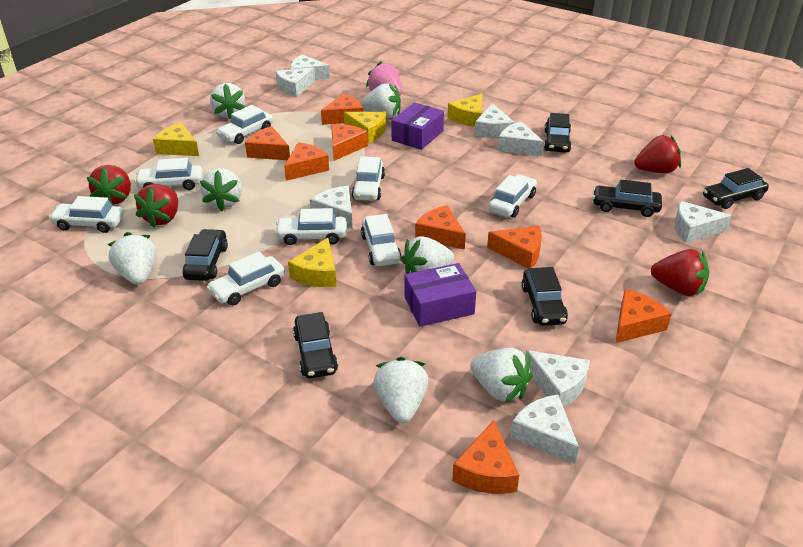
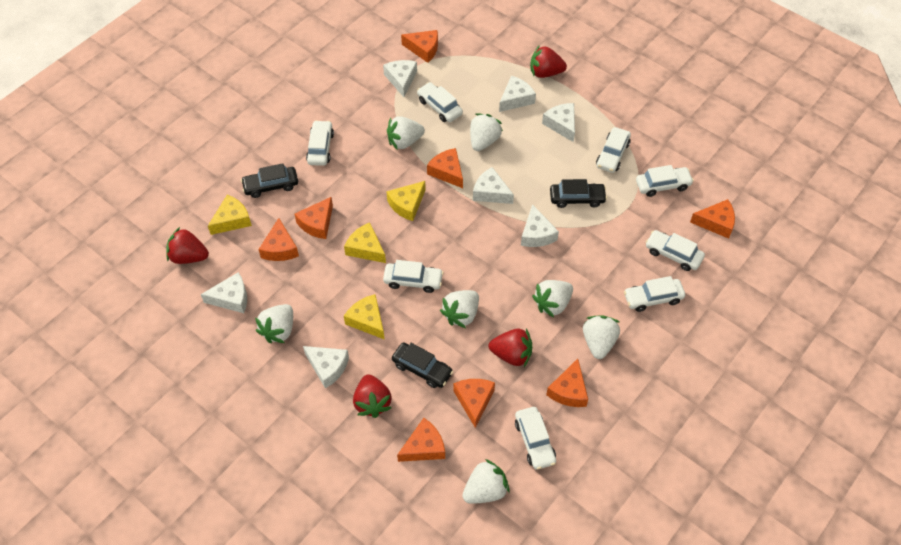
black car: [183,229,228,281] [293,312,338,378] [522,267,568,326] [544,113,572,152] [593,180,662,217] [703,168,769,209] = 6 -> [241,163,298,198] [392,342,453,388] [550,179,607,208] = 3
pink strawberry: [366,62,402,95] = 1 -> none = 0
purple box: [391,102,444,150] [405,263,476,327] = 2 -> none = 0
white cheese: [275,67,315,97] [291,55,330,80] [310,186,353,229] [474,103,514,138] [498,121,544,156] [510,394,579,464] [525,350,590,407] [675,201,732,243] = 8 -> [201,272,247,313] [303,346,349,388] [383,60,417,97] [473,167,514,204] [499,76,536,112] [521,204,559,247] [542,103,575,142] = 7

